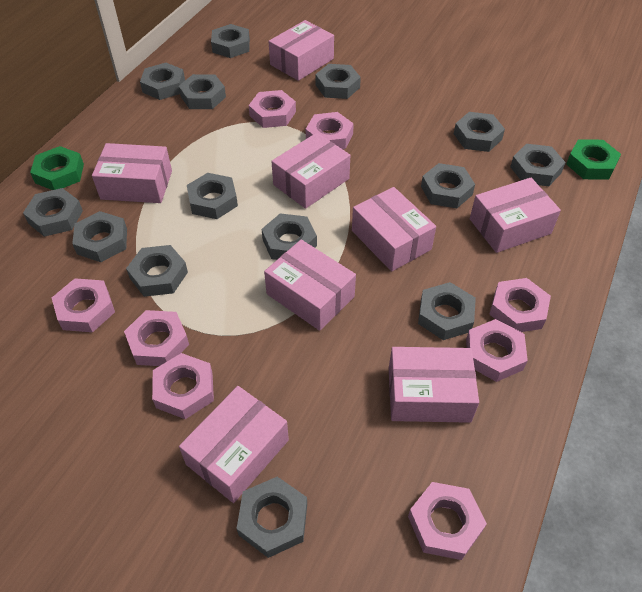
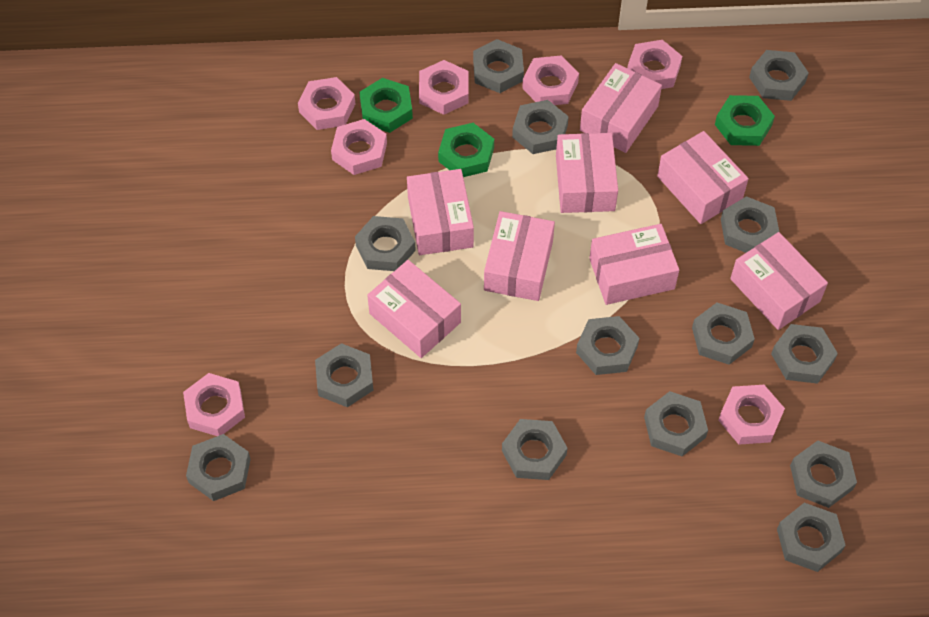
green nut: [30,146,84,190] [566,139,621,180] = 2 -> [359,78,413,133] [438,123,494,177] [715,95,775,146] = 3
pink nut: [52,278,115,332] [124,310,189,366] [152,353,214,419] [249,90,296,128] [306,112,354,149] [408,482,487,560] [466,319,528,382] [489,278,551,332] = 8 -> [183,373,245,436] [298,77,355,130] [331,119,387,175] [419,60,469,115] [522,56,579,105] [627,40,682,89] [718,385,785,445] = 7

